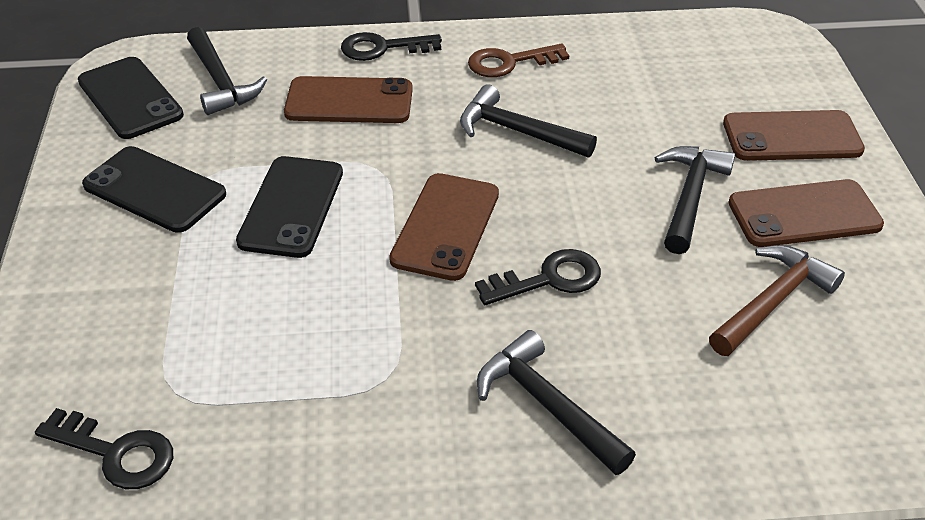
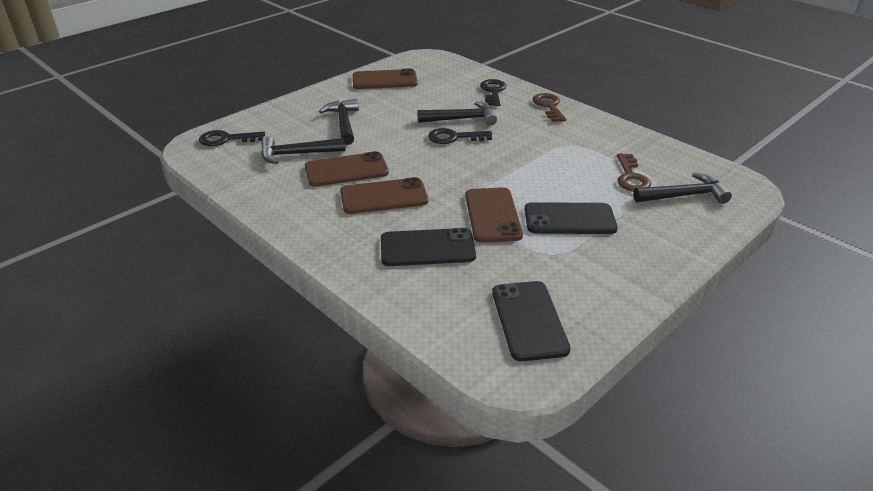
brown hammer: [709,245,845,356] = 1 -> none = 0
brown key: [468,43,569,77] = 1 -> [533,93,566,122] [617,153,651,192] = 2

